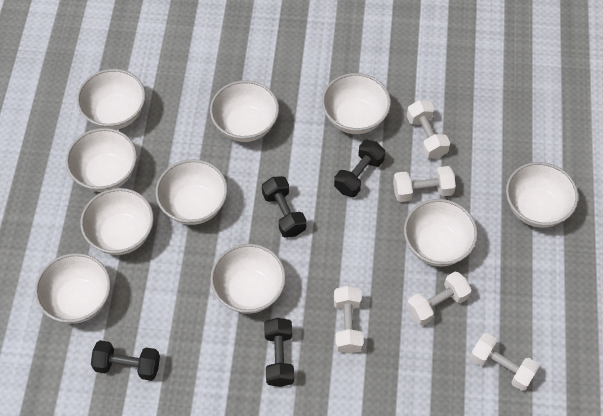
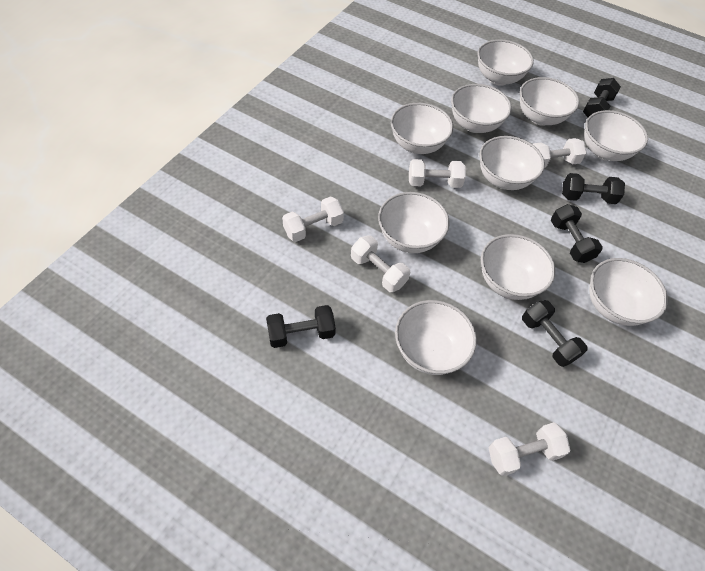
black dumbbell: [91,340,160,381] [262,176,307,238] [264,318,294,387] [334,140,385,197] = 4 -> [266,305,336,348] [522,300,587,367] [551,204,603,263] [562,173,625,204] [583,78,621,117] = 5

